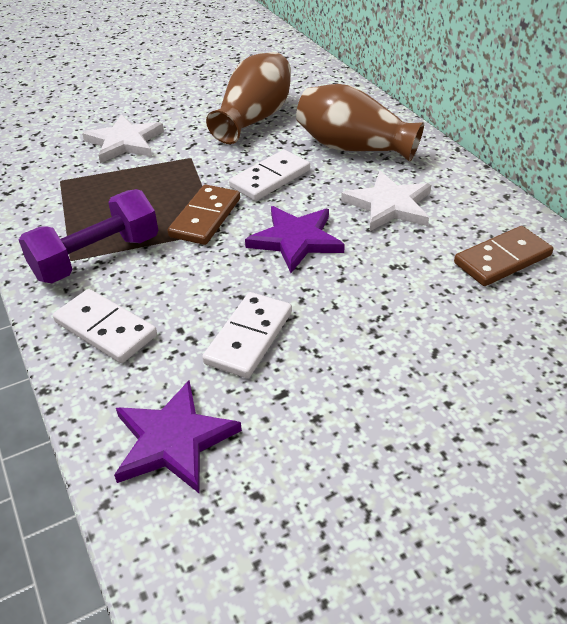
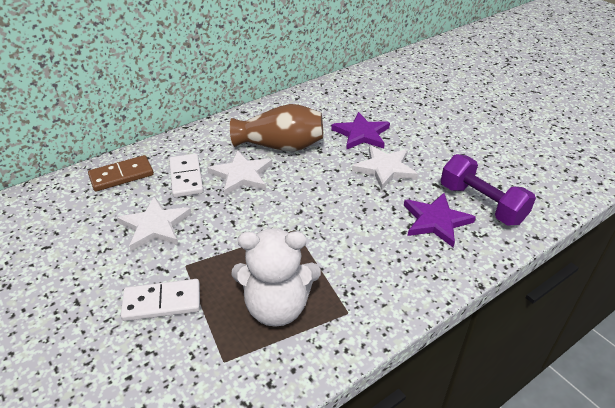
brown domino: [167,184,240,245] [454,226,553,286] = 2 -> [88,155,154,192] = 1
brown vase: [206,52,291,144] [296,84,424,162] = 2 -> [230,104,323,151] = 1
white domino: [53,289,157,363] [202,292,292,378] [229,150,310,201] = 3 -> [121,279,200,321] [169,153,204,198] = 2
white star: [82,114,164,163] [341,171,431,231] = 2 -> [117,196,192,251] [208,150,272,196] [352,145,418,190] = 3
white teddy bear: none = 0 -> [232,228,321,327] = 1

